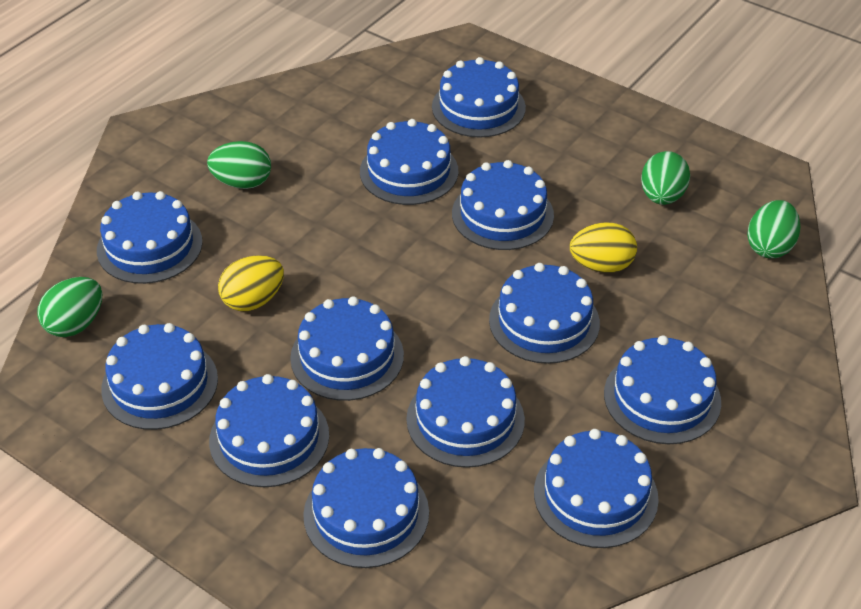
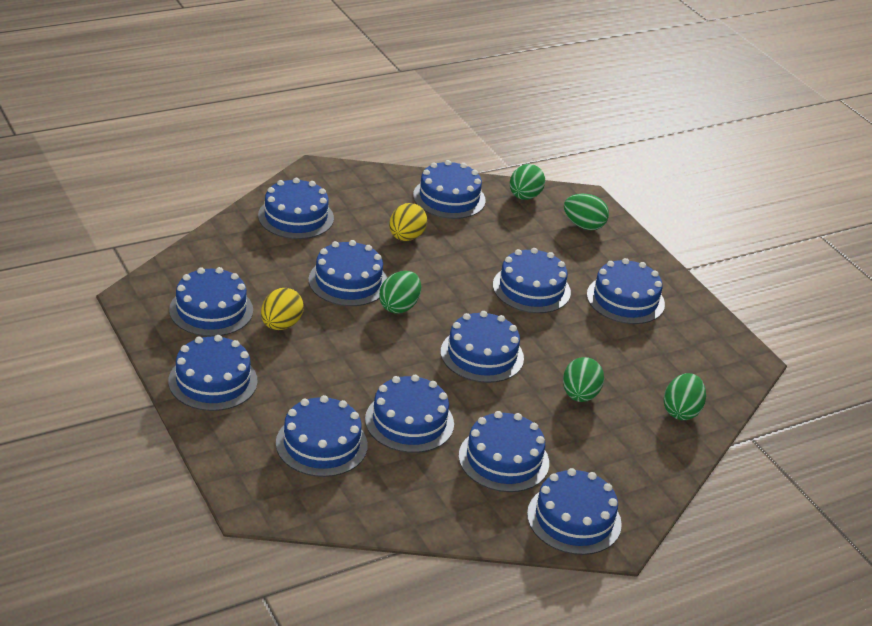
green egg: [37,277,102,337] [207,141,271,189] [641,151,690,205] [747,200,801,258] = 4 -> [379,271,421,314] [510,164,545,200] [563,357,604,402] [564,194,609,230] [664,373,706,420] = 5

